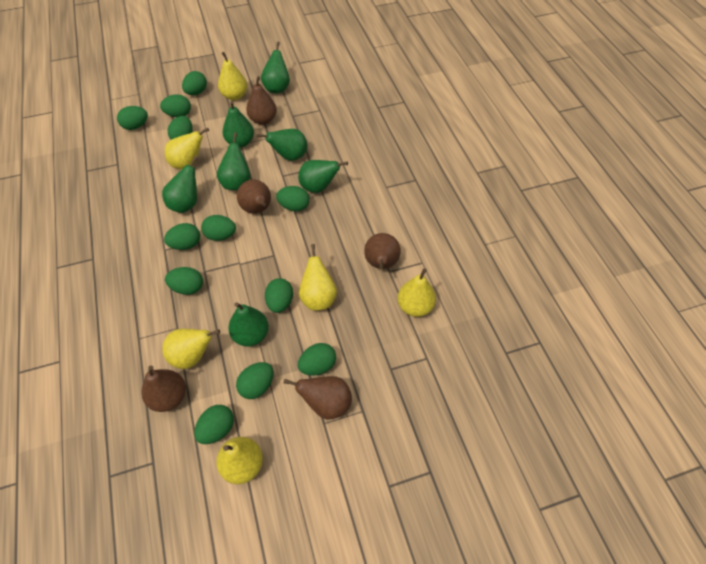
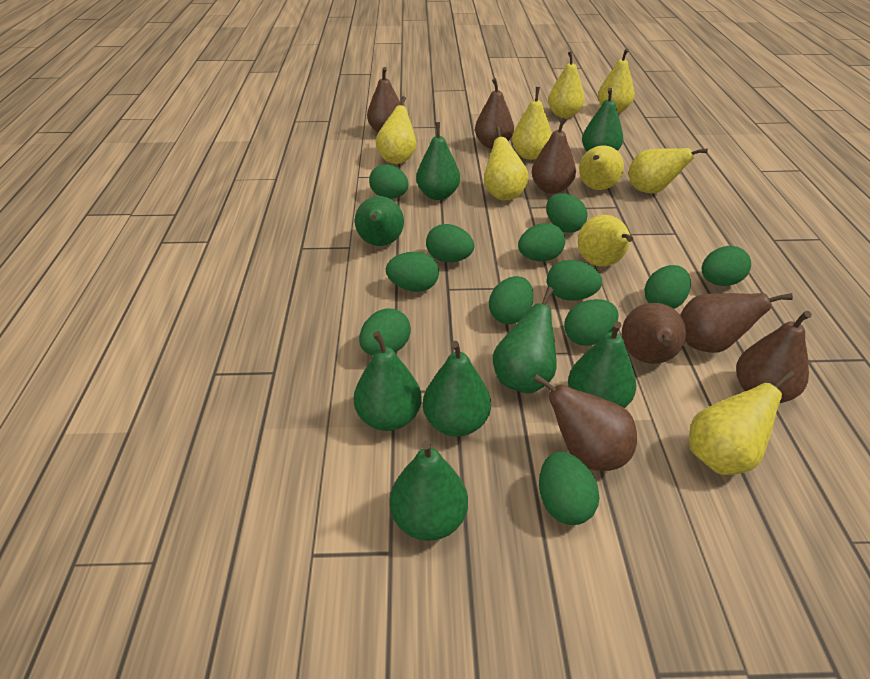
brown pear: [141,366,186,412] [237,179,271,214] [246,76,277,125] [284,376,352,420] [364,233,401,269] = 5 -> [367,67,401,133] [475,78,514,149] [532,117,576,194] [533,375,637,471] [622,303,686,364] [680,293,793,353] [736,311,812,403] = 7
green pear: [162,156,198,213] [217,133,250,190] [223,101,254,148] [228,302,269,347] [257,129,307,161] [261,42,290,93] [298,160,348,193] = 7 -> [354,331,422,431] [355,196,404,246] [389,440,468,541] [416,122,460,200] [423,341,491,437] [493,287,557,394] [568,321,636,408] [582,88,623,151] = 8
yellow pear: [162,329,220,369] [165,128,209,169] [216,437,263,484] [218,52,247,100] [299,244,337,311] [397,268,436,317] = 6 -> [376,96,417,164] [484,126,529,200] [512,87,552,160] [548,51,585,118] [578,215,633,267] [579,145,624,190] [598,48,635,113] [629,148,708,193] [689,370,795,475] = 9

